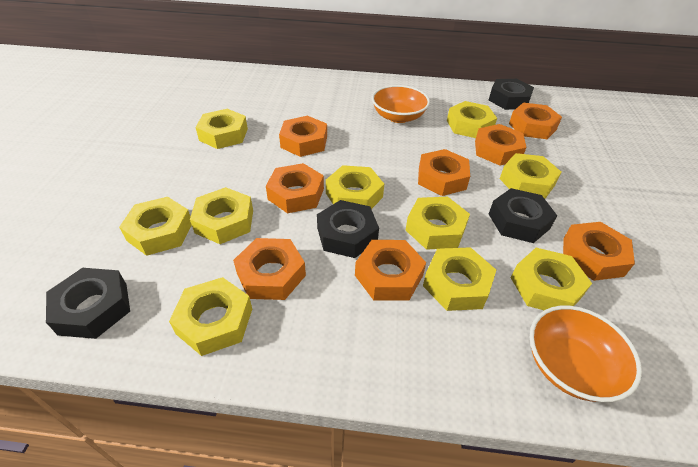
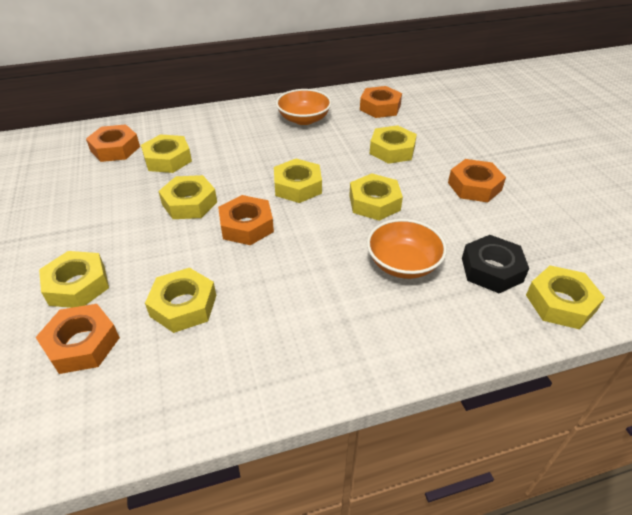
black nut: [46,268,130,339] [317,200,379,258] [489,79,534,110] [489,188,557,243] = 4 -> [462,235,529,293] = 1
orange nut: [233,238,306,300] [266,163,324,213] [279,116,327,157] [355,240,426,300] [418,149,470,196] [475,124,527,166] [509,103,562,139] [563,222,635,281] = 8 -> [35,304,120,374] [86,124,140,162] [218,195,274,245] [360,86,402,118] [448,159,506,202] = 5
yellow nut: [119,197,192,256] [169,277,252,356] [190,187,253,244] [195,109,248,149] [326,165,384,209] [406,197,470,250] [423,247,496,311] [447,101,497,138] [500,153,562,199] [511,248,592,310] = 10 -> [39,251,109,308] [141,134,192,173] [145,268,216,333] [158,175,217,219] [274,159,322,203] [349,173,403,221] [370,125,417,164] [526,265,605,329] = 8

